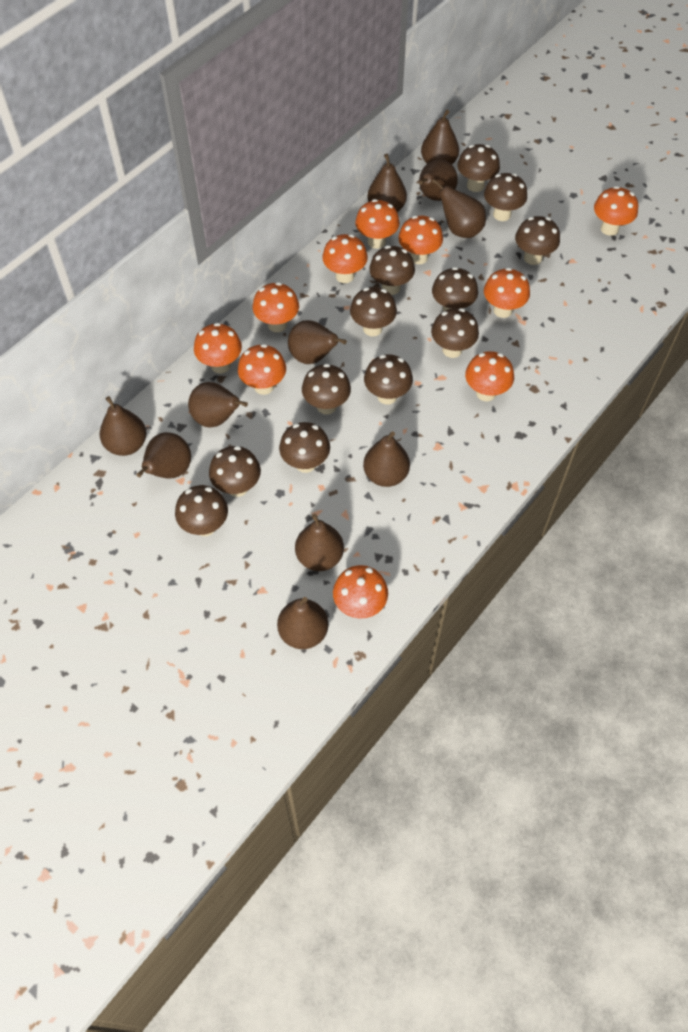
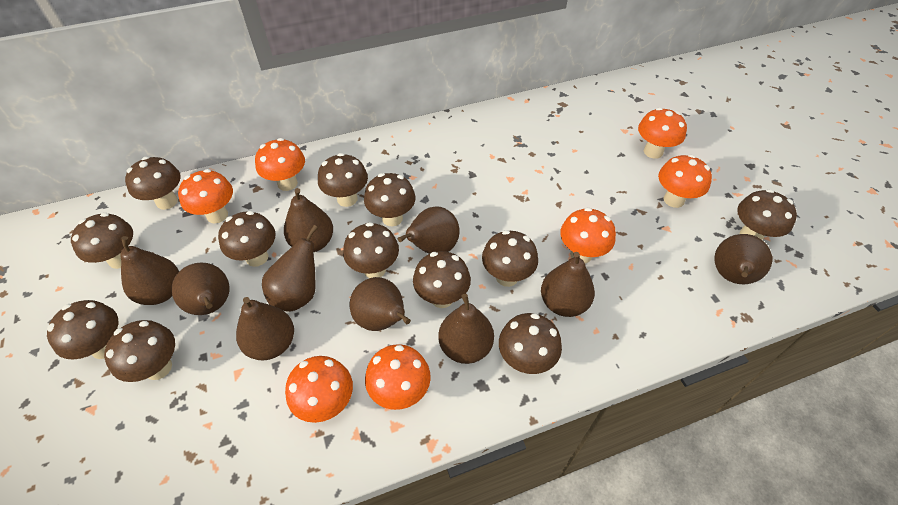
brown pear: [100,396,147,456] [136,432,191,478] [188,382,248,427] [277,597,328,649] [288,320,347,364] [295,514,344,571] [363,431,410,487] [367,154,407,212] [419,160,458,201] [421,110,459,164] [432,179,486,238] = 11 -> [120,236,179,305] [171,263,229,315] [236,297,294,360] [262,225,318,312] [284,188,333,252] [350,277,411,331] [398,206,460,254] [438,294,494,364] [541,252,595,317] [714,234,772,284] = 10
orange mushroom: [194,323,242,373] [238,344,286,395] [253,282,299,332] [322,234,368,283] [333,565,388,619] [355,199,400,249] [398,215,443,264] [465,351,514,401] [484,268,530,318] [594,186,638,236] = 10 -> [178,169,233,223] [255,138,305,191] [285,356,353,423] [365,344,431,410] [560,207,616,263] [638,107,687,159] [658,155,712,208] = 7

